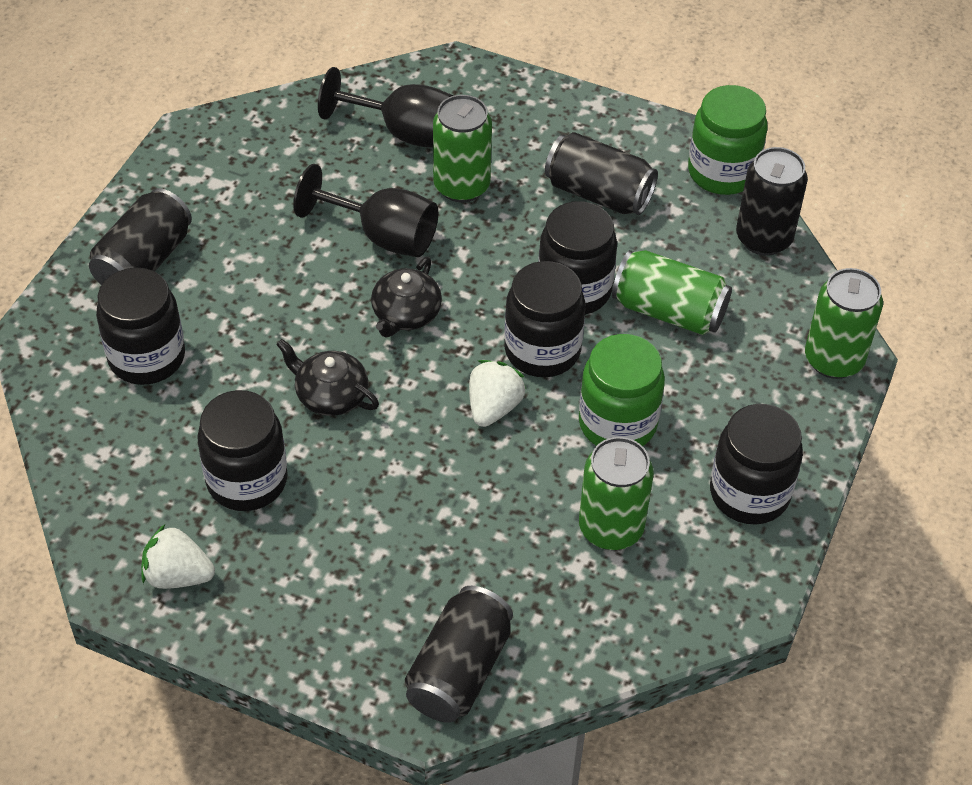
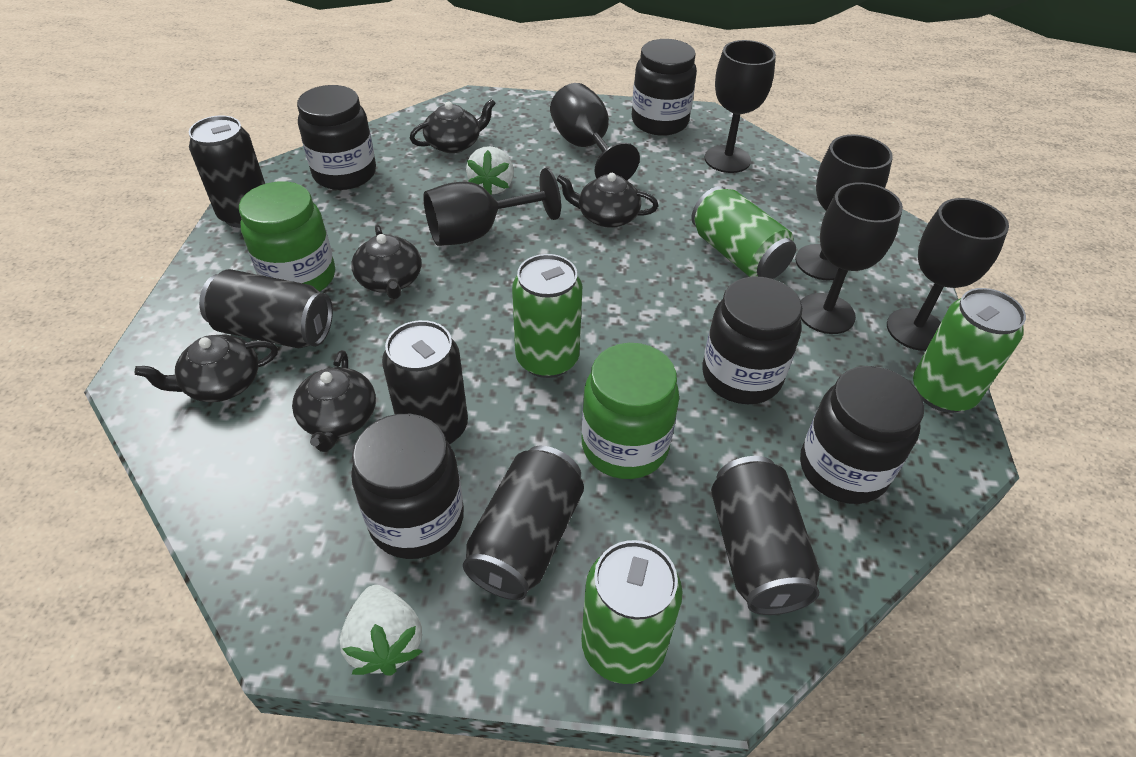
black can: [89,188,192,285] [405,586,513,723] [545,132,658,215] [736,147,808,256] = 4 -> [189,115,265,228] [199,269,333,348] [382,320,468,444] [463,446,584,600] [711,456,820,615] = 5
black goblet: [293,164,438,257] [318,67,453,148] = 2 -> [423,168,561,246] [550,83,640,181] [705,40,776,173] [795,135,893,280] [801,182,903,334] [887,198,1009,351] = 6
black teapot: [276,339,379,416] [371,257,442,338] = 2 -> [135,335,278,402] [292,350,376,452] [351,225,422,299] [410,99,496,153] [556,173,658,228] = 5

